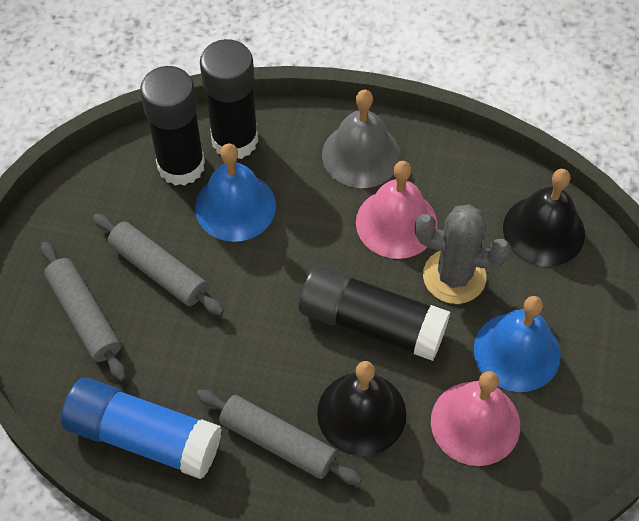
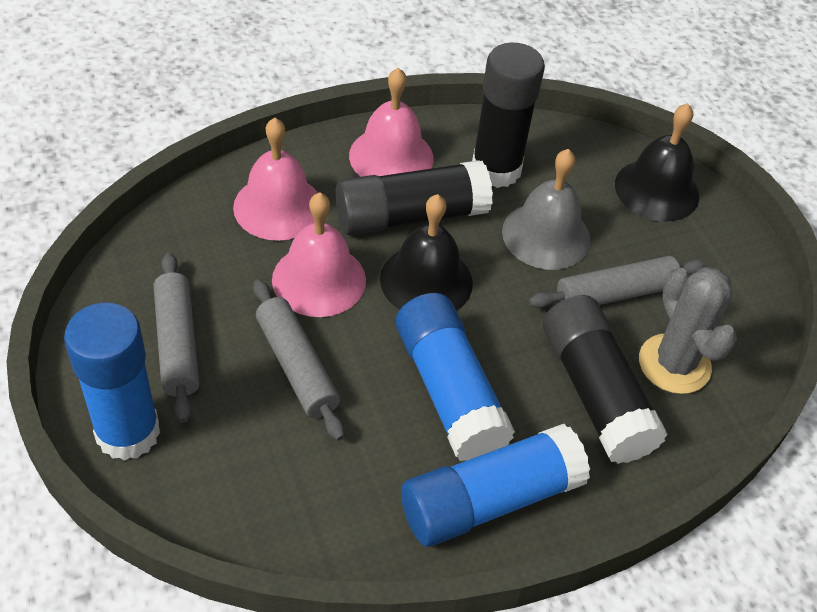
blue bell: [195,144,276,242] [474,296,561,392] = 2 -> none = 0
blue glue stick: [61,377,222,479] = 1 -> [64,303,160,461] [396,293,515,461] [401,424,590,547] = 3
pink bell: [356,161,437,259] [431,371,520,466] = 2 -> [233,118,318,241] [272,192,366,317] [349,68,434,177] = 3

